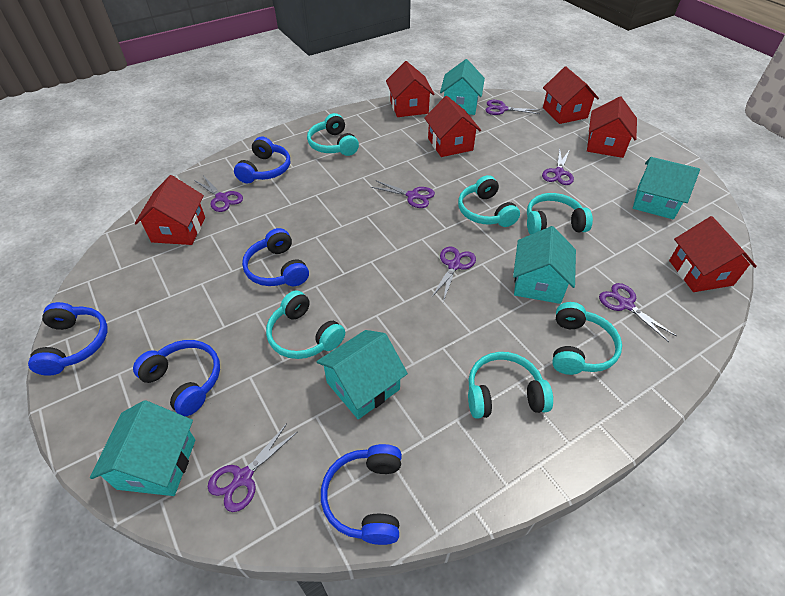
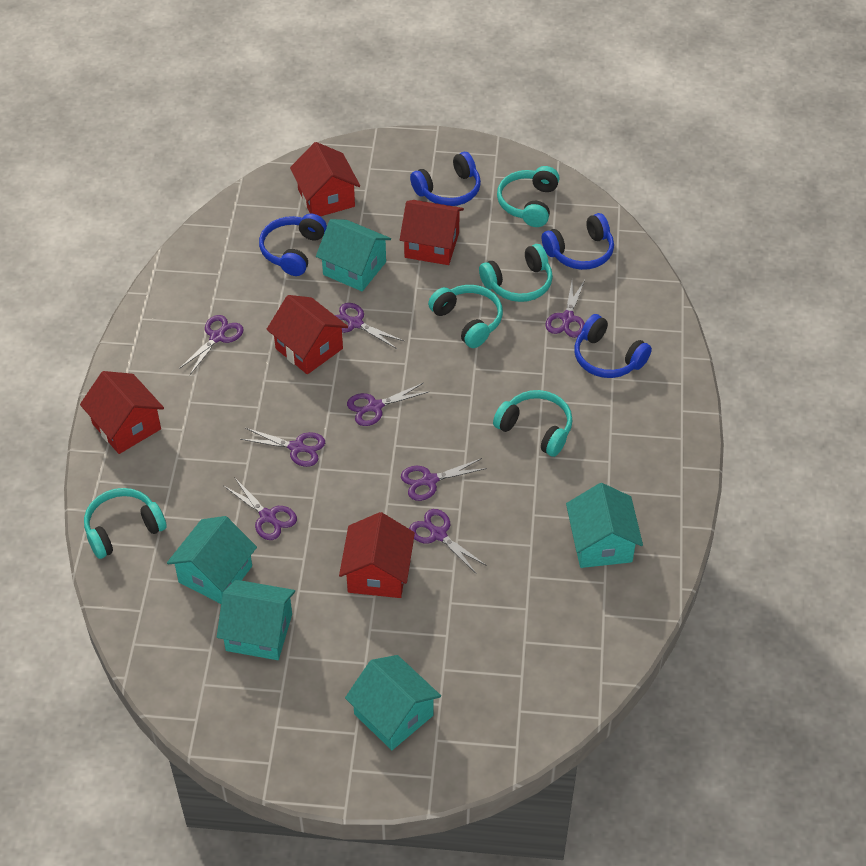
blue headphones: [28,302,108,376] [133,340,220,416] [234,137,290,183] [242,228,309,286] [321,444,402,545] = 5 -> [259,213,327,276] [410,152,481,206] [542,213,614,270] [574,314,652,378] = 4
purple scissors: [194,175,243,212] [208,424,297,512] [371,180,435,208] [431,247,476,302] [486,100,540,115] [542,149,574,185] [599,283,677,342] = 7 -> [179,315,244,375] [224,477,297,540] [240,428,325,467] [335,303,404,349] [347,383,430,426] [401,458,487,501] [409,509,487,573] [545,280,585,338] = 8
red house: [135,175,205,245] [386,61,434,117] [424,96,481,157] [543,67,599,124] [587,97,637,158] [669,216,757,292] = 6 -> [80,371,164,454] [266,295,348,374] [290,142,360,216] [339,512,415,598] [400,200,464,265] = 5
turquoise headphones: [266,290,345,359] [307,113,359,156] [458,175,520,227] [468,352,553,419] [527,193,593,235] [552,302,622,375] = 6 -> [84,488,167,559] [428,285,503,348] [479,244,553,302] [493,390,573,457] [497,166,560,227] = 5

